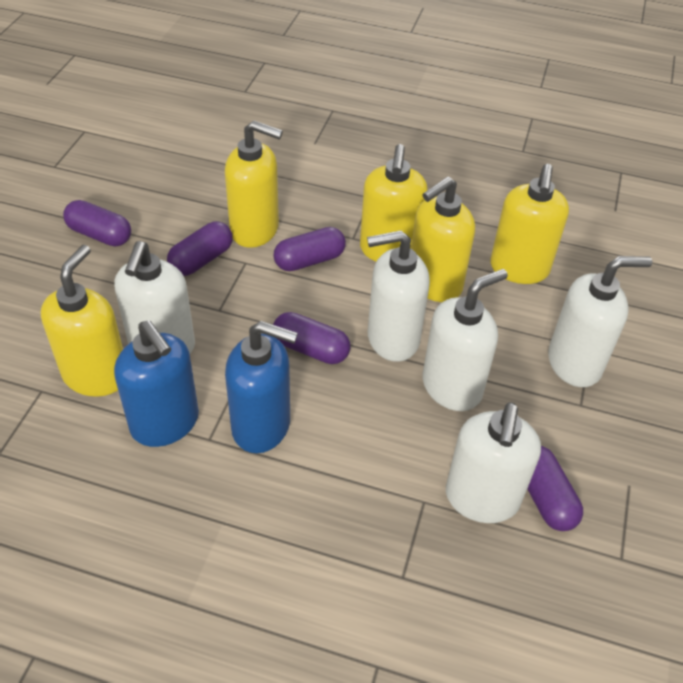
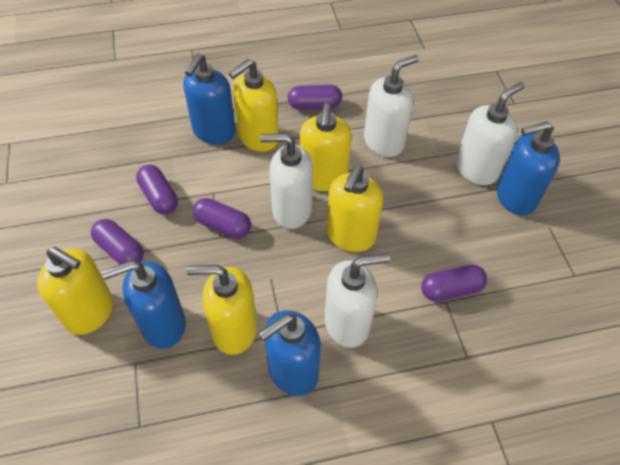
blue soap dispenser: [114,320,199,447] [225,321,298,453] = 2 -> [101,260,186,349] [183,54,236,144] [259,310,321,396] [497,121,560,215] = 4
white soap dispenser: [114,241,195,354] [367,230,430,362] [423,269,508,411] [446,402,541,523] [548,256,652,387] = 5 -> [260,133,313,229] [325,253,390,348] [364,55,419,157] [456,82,525,185] = 4

